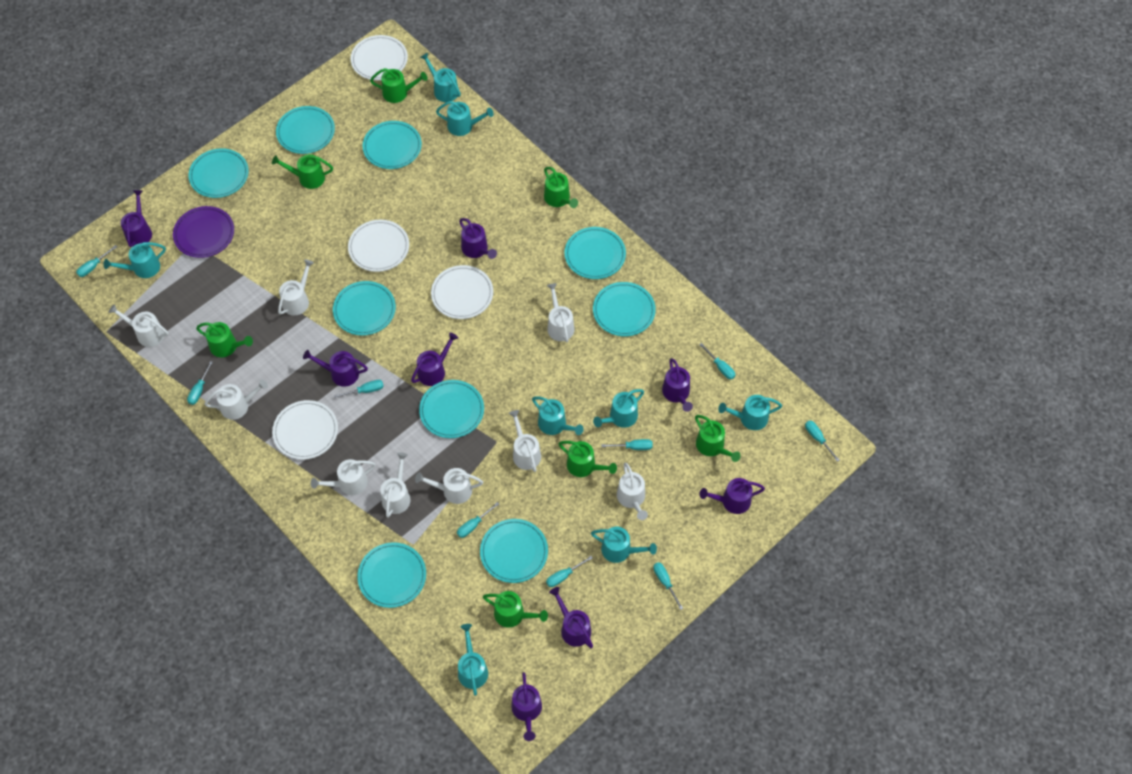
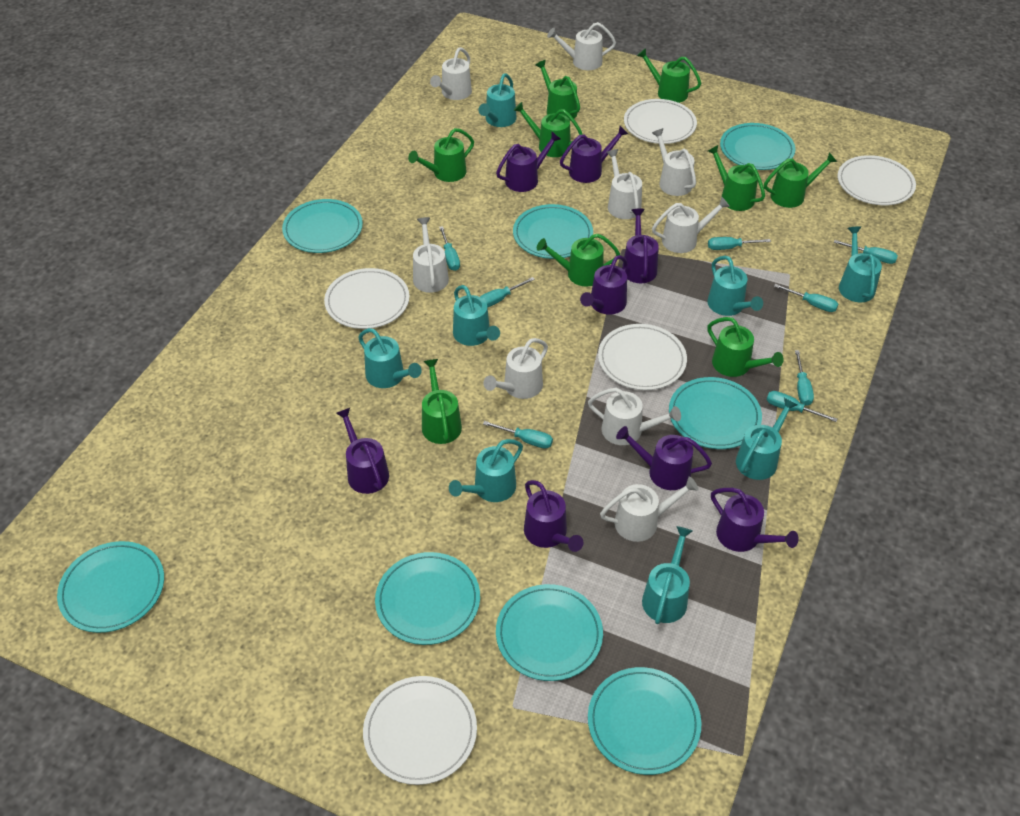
green watering can: [196,322,253,357] [272,154,333,189] [370,68,428,103] [483,591,548,628] [544,167,578,208] [558,441,617,477] [695,415,741,462] = 7 -> [408,128,474,182] [422,359,462,444] [513,102,583,157] [536,60,580,121] [537,234,620,286] [637,48,701,103] [708,145,765,211] [708,317,784,377] [764,152,837,208] = 9
purple plate: [173,206,234,258] = 1 -> none = 0
turquoise plate: [188,148,249,198] [276,106,335,154] [333,281,396,336] [357,542,426,608] [363,121,422,169] [419,380,484,438] [480,519,548,583] [564,227,626,279] [593,282,656,336] = 9 -> [57,541,164,633] [282,199,363,253] [375,552,480,645] [496,584,603,681] [513,204,593,259] [588,667,702,775] [669,377,762,449] [720,123,796,170] = 8
turquoise screwdriver: [76,245,117,277] [187,361,213,405] [334,380,384,398] [457,502,499,538] [546,556,593,587] [601,439,653,450] [653,562,683,610] [699,343,735,379] [805,421,839,462] = 9 -> [439,226,460,271] [480,277,535,308] [483,421,553,449] [708,237,771,250] [767,391,837,422] [774,284,838,312] [795,350,814,406] [834,240,898,264] = 8
white plate: [272,400,338,460] [348,220,409,272] [351,35,408,80] [431,265,493,319] = 4 -> [324,268,410,329] [363,676,477,785] [598,324,687,390] [624,99,697,144] [837,155,916,205] = 5

